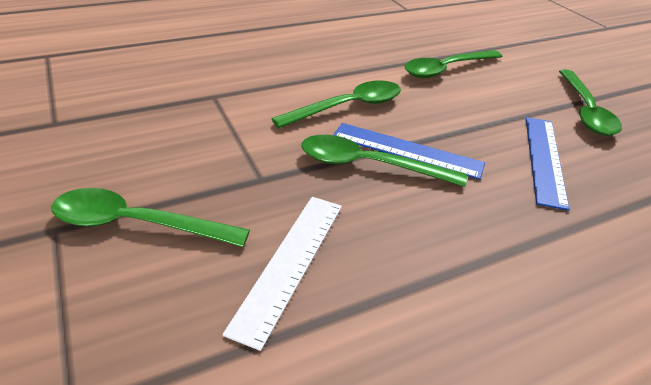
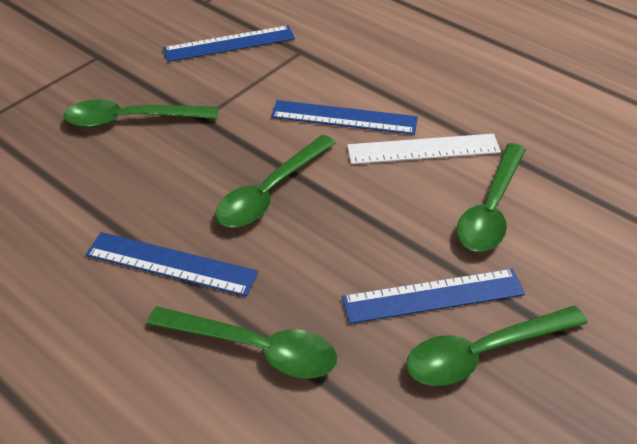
blue ruler: [333,123,485,180] [526,117,569,211] = 2 -> [86,232,258,297] [163,25,295,62] [271,100,418,135] [342,269,525,324] = 4

